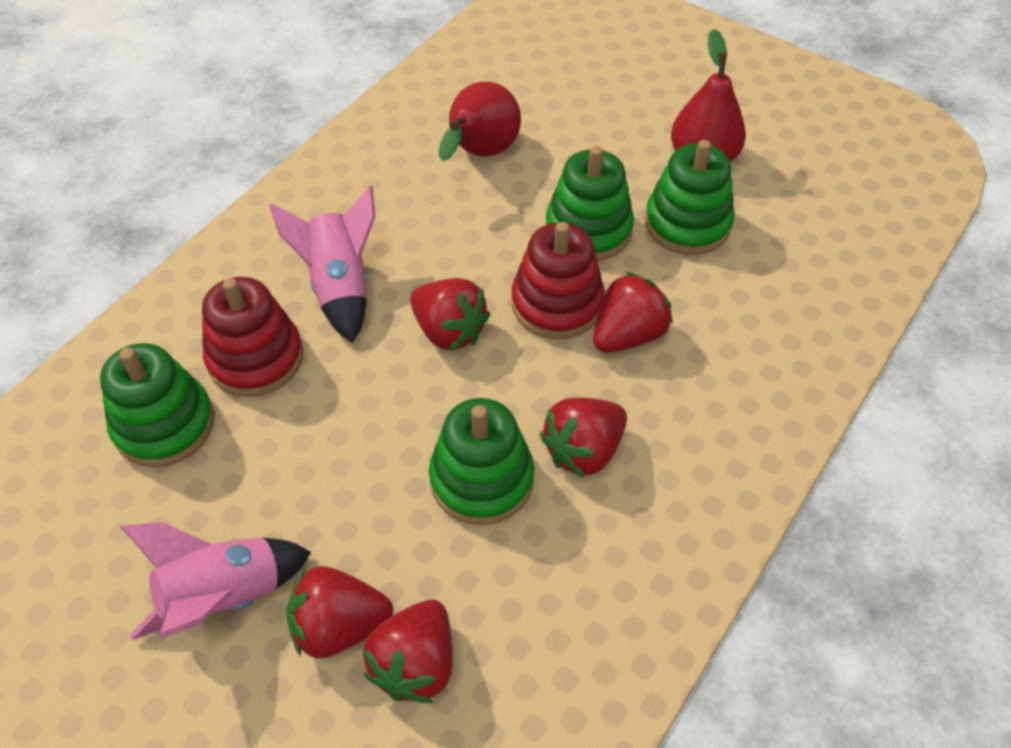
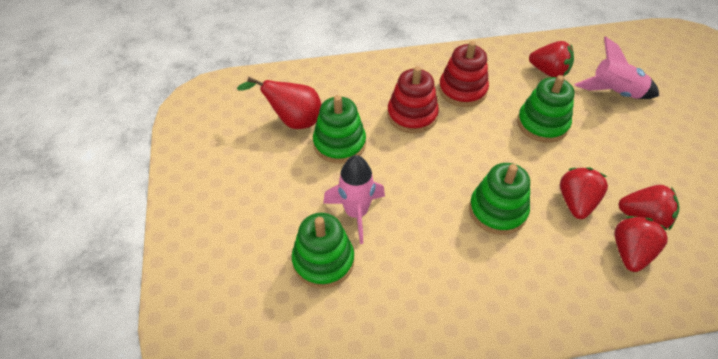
red pear: [439,82,521,161] [671,29,746,162] = 2 -> [237,77,322,129] = 1
red strawberry: [286,566,393,658] [363,600,453,703] [410,278,490,351] [540,398,627,478] [593,272,673,353] = 5 -> [529,41,574,77] [560,167,608,219] [614,216,668,272] [618,185,680,230] = 4

